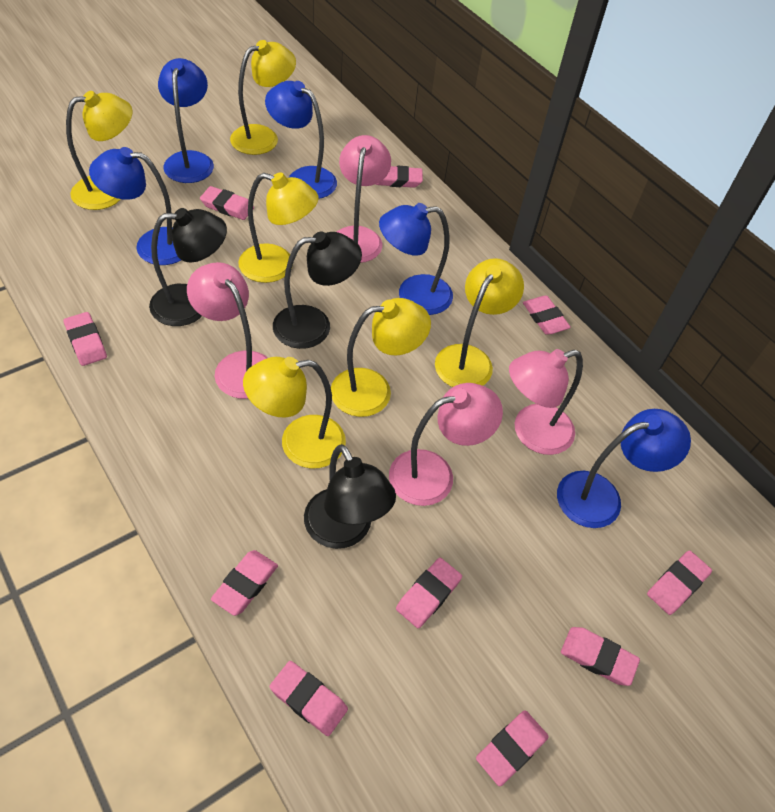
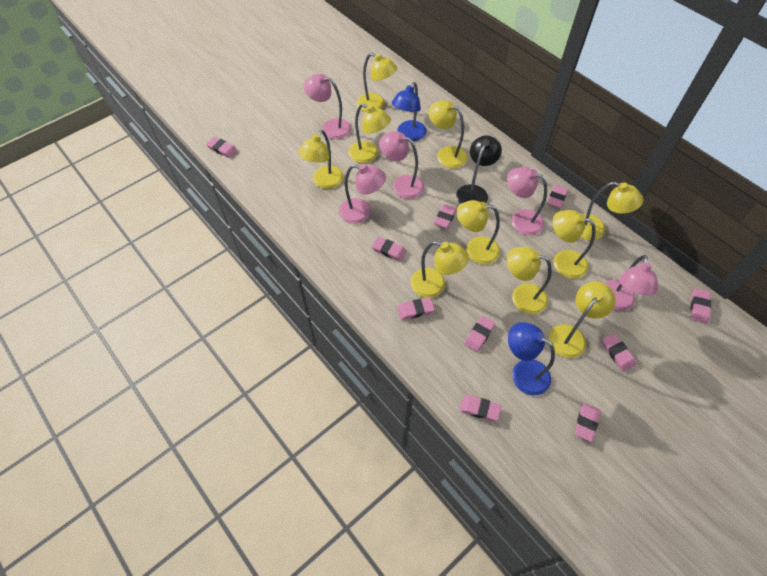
black lamp: [149,208,227,326] [273,231,362,349] [304,444,396,549] = 3 -> [456,135,502,204] = 1
blue lamp: [89,147,181,265] [158,58,214,183] [265,81,337,199] [379,203,453,315] [557,409,691,528] = 5 -> [392,82,427,141] [508,322,555,395] = 2
pink lamp: [187,262,268,399] [336,135,391,263] [389,383,503,506] [509,349,583,455] = 4 -> [303,74,351,139] [339,164,386,224] [379,131,424,199] [507,167,547,235] [604,255,658,311] = 5
yellow lamp: [66,91,133,210] [230,40,296,155] [238,172,319,283] [243,357,346,469] [331,298,431,417] [435,258,524,387] = 6 -> [298,130,344,189] [348,103,391,163] [357,53,397,112] [410,241,469,298] [428,100,468,168] [456,200,500,264] [507,247,552,314] [548,281,616,358] [553,210,596,279] [581,182,643,240] = 10

